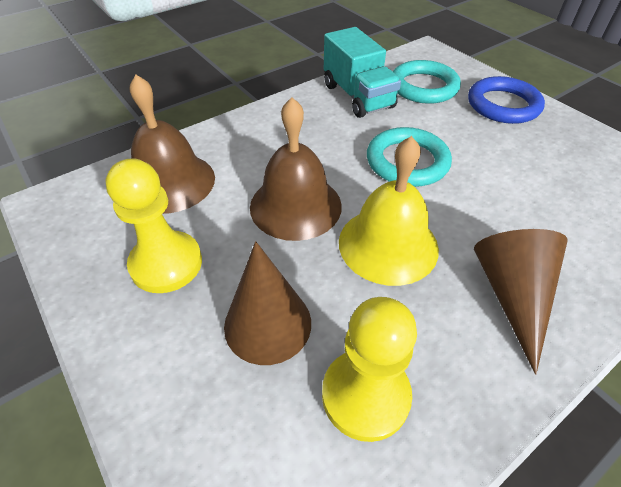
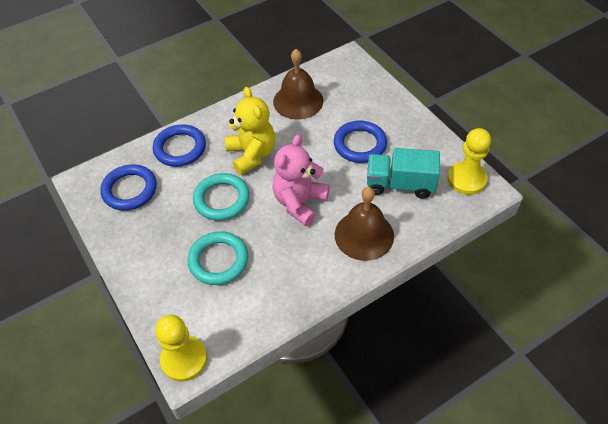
blue ring: [468,76,545,124] = 1 -> [100,164,157,211] [153,124,206,167] [334,121,387,163] = 3
brown cone: [224,241,311,365] [474,229,568,375] = 2 -> none = 0
pink teddy bear: none = 0 -> [272,134,330,226] = 1
yellow bell: [339,136,439,286] = 1 -> none = 0
yellow teddy bear: none = 0 -> [225,87,275,175] = 1

